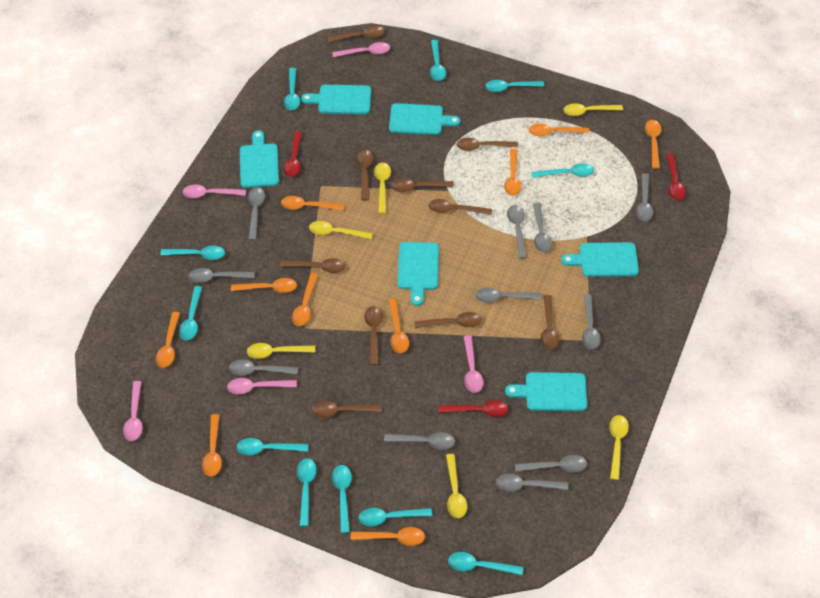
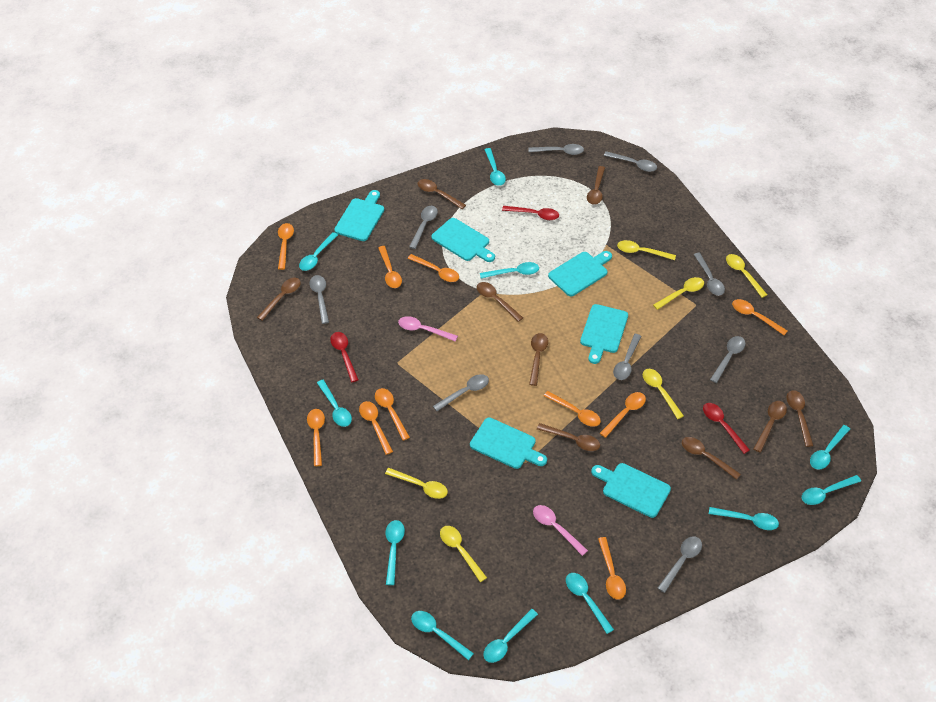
brown spoon: [280,258,345,273] [311,401,382,418] [328,26,385,42] [356,150,373,201] [364,306,383,365] [391,179,454,192] [414,312,482,328] [429,199,492,215] [457,138,518,151] [541,295,559,350] = 10 -> [257,278,300,321] [418,179,466,209] [477,282,523,322] [529,333,548,386] [537,423,600,451] [587,166,605,205] [682,437,741,480] [754,401,787,453] [787,390,814,447] = 9
grey spoon: [188,268,255,283] [229,360,298,376] [248,187,265,240] [384,432,455,450] [475,288,542,303] [496,474,569,492] [507,205,527,259] [515,455,587,472] [533,203,552,252] [582,294,601,349] [636,173,653,221] = 11 -> [310,275,329,324] [409,206,438,249] [433,374,489,411] [529,144,584,155] [604,151,657,172] [613,334,641,380] [658,536,702,593] [693,253,725,296] [710,336,746,383] = 9
pink spoon: [123,381,143,441] [183,184,246,198] [227,378,297,394] [332,42,390,57] [464,336,483,393] = 5 -> [398,316,458,342] [533,505,588,556] = 2

